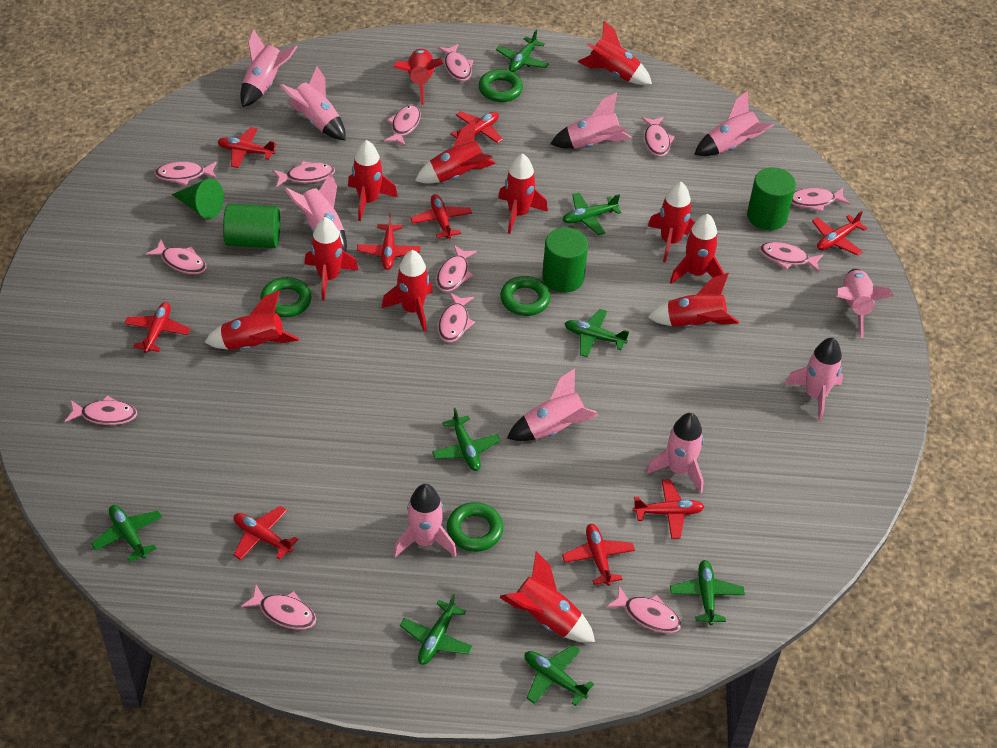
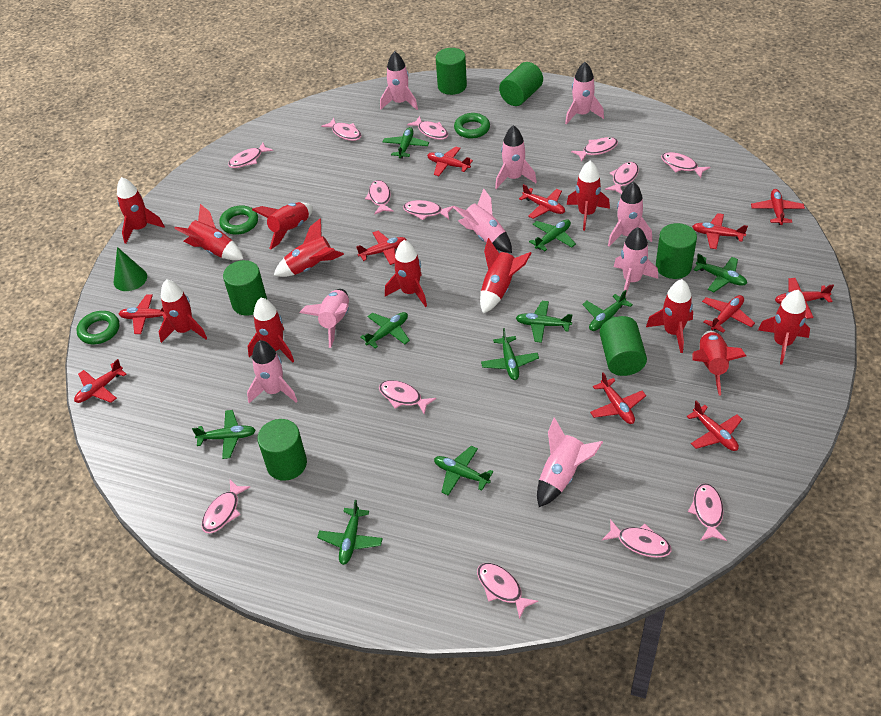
green cylinder: [223,204,280,248] [542,227,588,293] [747,167,796,230] = 3 -> [223,260,267,316] [257,419,307,481] [436,48,467,95] [499,62,543,106] [600,316,647,376] [656,223,697,279] = 6
green plane: [91,505,162,562] [400,594,473,665] [432,408,501,471] [496,29,549,72] [525,645,594,706] [563,193,622,235] [565,309,629,357] [670,560,745,625] = 8 -> [192,410,256,459] [317,500,383,565] [360,312,410,349] [383,127,429,159] [434,446,493,496] [481,328,539,380] [516,301,573,343] [529,219,576,251] [582,289,633,331] [693,254,747,292] = 10
green ring: [260,277,311,318] [447,502,503,552] [478,69,523,102] [500,276,551,316] = 4 -> [77,311,120,344] [219,205,258,235] [454,113,490,138] = 3
pink rocket: [240,29,297,107] [280,66,346,141] [285,172,347,252] [394,484,457,557] [507,368,598,441] [550,92,632,149] [646,413,704,494] [694,91,774,156] [785,337,843,422] [836,269,894,338] = 10 -> [247,340,297,403] [300,289,349,348] [380,51,418,110] [453,188,512,253] [495,125,537,189] [537,417,603,507] [565,62,604,125] [608,182,652,246] [614,227,658,297] = 9
red plane: [124,302,190,353] [217,127,276,168] [233,506,298,560] [357,214,420,270] [410,194,472,239] [450,111,503,143] [562,524,635,586] [633,479,704,539] [812,211,867,256] = 9 -> [74,359,126,403] [119,294,166,334] [356,231,407,265] [427,146,473,176] [519,184,565,219] [590,372,646,424] [686,401,742,451] [692,213,748,249] [702,295,755,333] [751,189,805,225] [775,278,834,319] = 11

